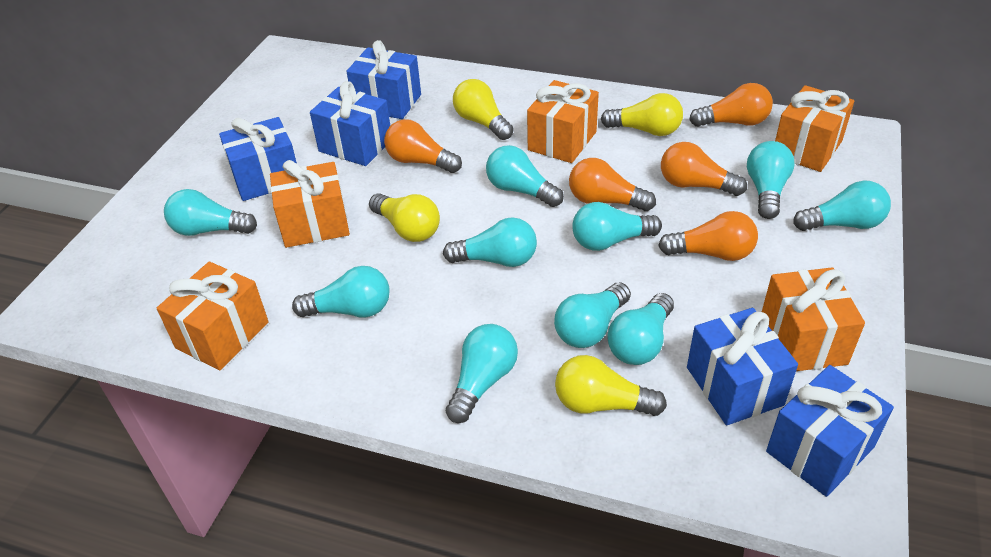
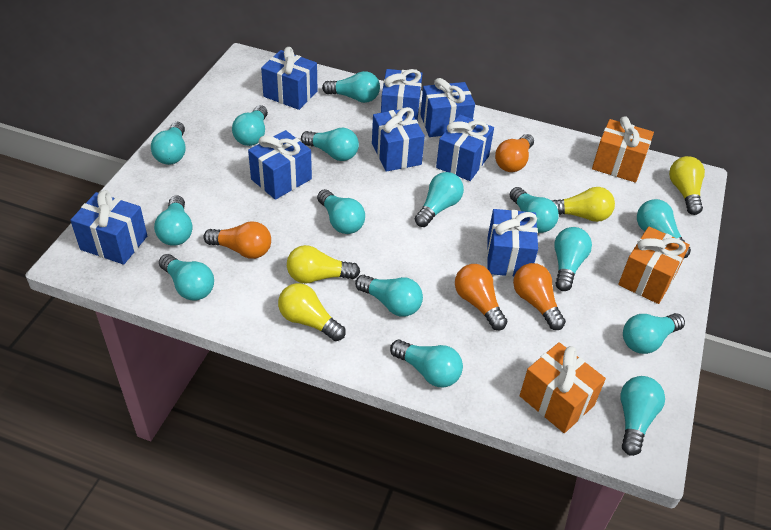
blue gift: [219,117,297,201] [310,81,390,166] [346,40,421,119] [687,308,798,425] [766,365,894,497] = 5 -> [70,190,147,265] [248,130,312,200] [261,47,317,110] [372,107,425,172] [381,69,422,120] [420,78,475,137] [436,115,494,181] [487,209,538,277] = 8
orange gift: [157,261,269,370] [270,160,350,248] [527,80,599,163] [762,267,865,371] [775,85,854,172] = 5 -> [520,342,606,433] [592,116,654,183] [618,226,690,304] = 3
orange light bulb: [384,119,462,173] [569,158,656,211] [658,211,758,261] [661,142,747,196] [689,83,773,127] = 5 -> [203,221,271,259] [455,264,507,330] [495,134,534,172] [513,263,566,330] = 4
turquoise light bulb: [164,189,257,236] [292,266,390,318] [443,217,537,267] [446,324,518,423] [486,145,564,207] [554,282,631,348] [572,202,662,251] [607,293,674,365] [747,141,795,219] [793,180,891,231] = 10 -> [151,122,185,165] [154,195,192,246] [159,254,214,301] [232,105,268,146] [301,128,359,161] [317,189,365,234] [322,71,380,103] [355,275,423,317] [390,340,463,387] [415,172,464,227] [510,187,559,233] [554,227,592,291] [620,376,665,456] [623,313,685,354] [637,199,691,258] = 15

